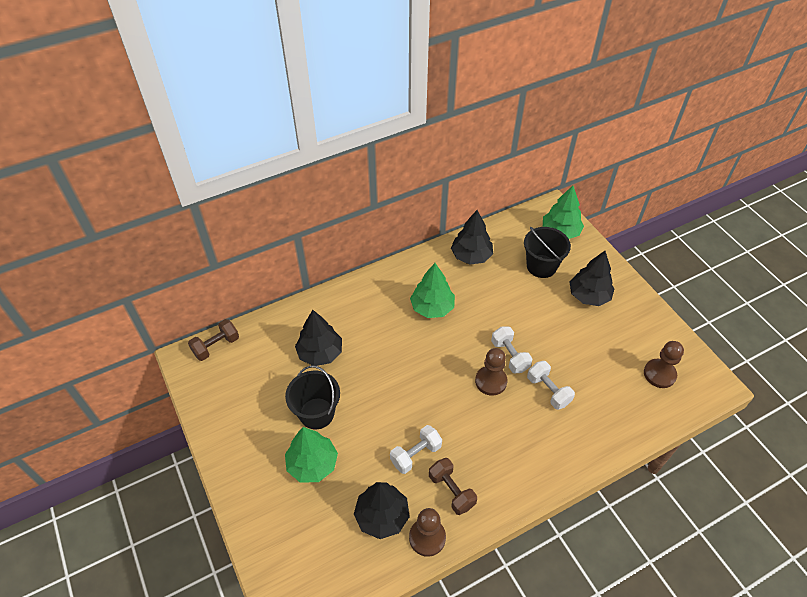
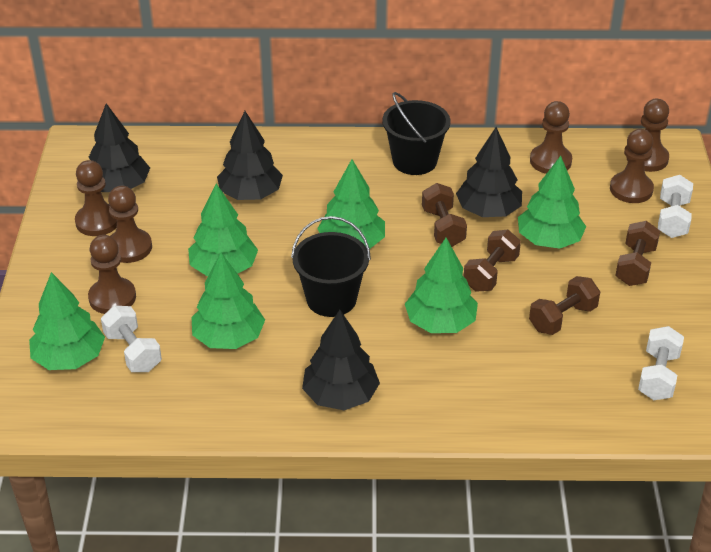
brown dumbbell: [188,319,239,361] [429,458,477,515] = 2 -> [422,183,467,247] [464,230,521,292] [529,276,600,335] [615,221,660,286] = 4
brown pawn: [409,508,446,557] [475,348,507,396] [644,341,684,388] = 3 -> [75,160,117,236] [88,235,136,314] [108,186,152,263] [530,101,572,174] [610,129,654,203] [626,99,669,172] = 6
green tree: [285,427,338,483] [410,263,455,318] [543,185,584,239] = 3 -> [29,272,105,370] [188,184,258,276] [192,252,265,349] [317,159,385,248] [405,238,478,333] [518,156,586,249] = 6

